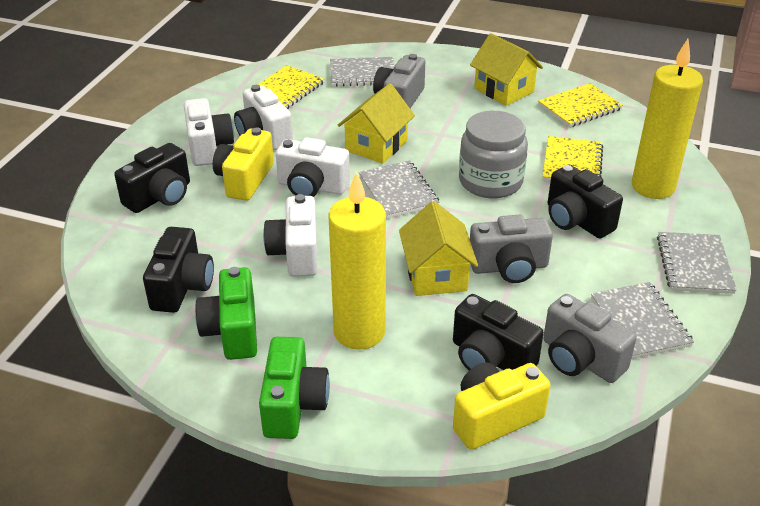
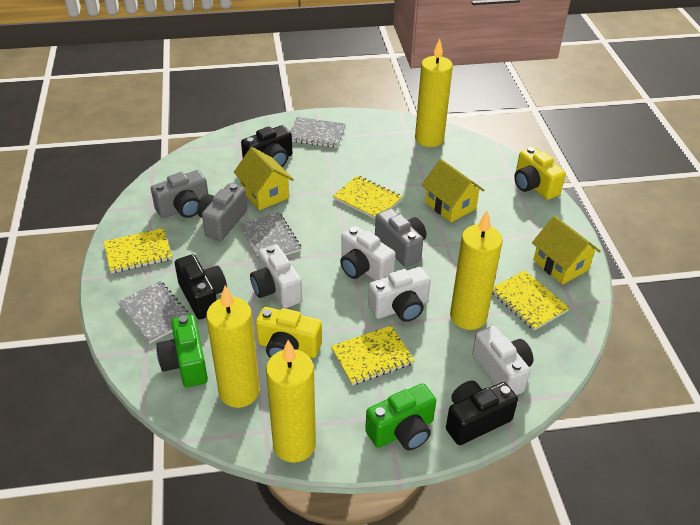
black camera: [114,143,190,213] [143,227,214,313] [453,294,544,370] [547,165,623,239] = 4 -> [175,254,227,319] [241,125,292,167] [446,380,518,445] = 3
grey jar: [459,111,528,198] = 1 -> none = 0
grey notebook: [330,57,394,87] [359,161,440,219] [591,282,694,359] [657,232,737,294] = 4 -> [118,281,190,344] [239,212,301,261] [290,117,346,148] = 3
yellow candle: [329,171,386,350] [632,39,703,199] = 2 -> [206,285,260,408] [266,340,316,463] [415,39,453,147] [450,211,503,330] = 4
yellow notebook: [257,65,325,109] [538,83,623,127] [542,136,603,181] = 3 -> [104,228,172,274] [331,325,414,385] [333,175,402,219] [492,270,570,331] = 4

